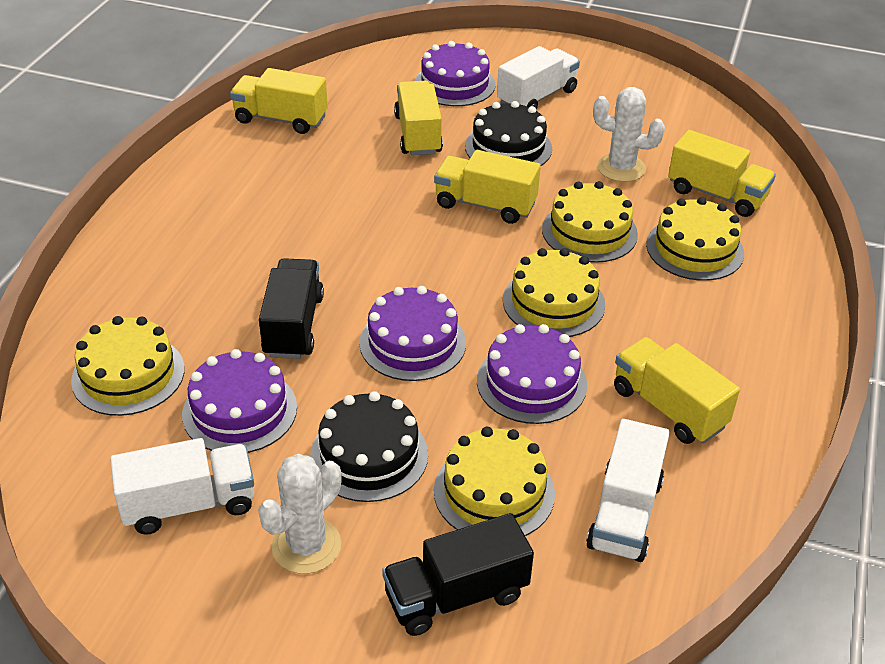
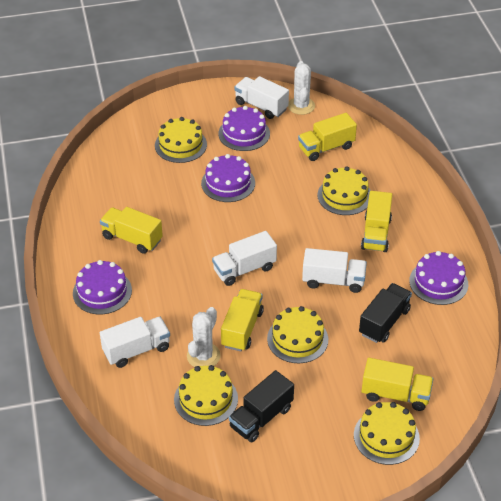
black cake: [310,391,428,502] [465,101,552,166] = 2 -> none = 0
white truck: [110,438,254,535] [497,46,580,109] [586,419,670,562] = 3 -> [100,317,170,368] [212,231,277,286] [234,76,289,119] [302,248,367,293] = 4

